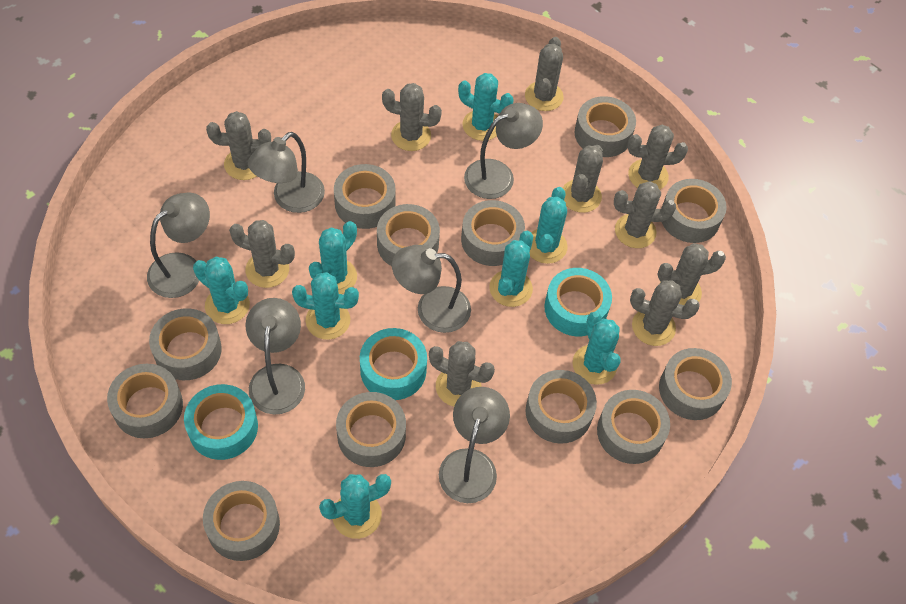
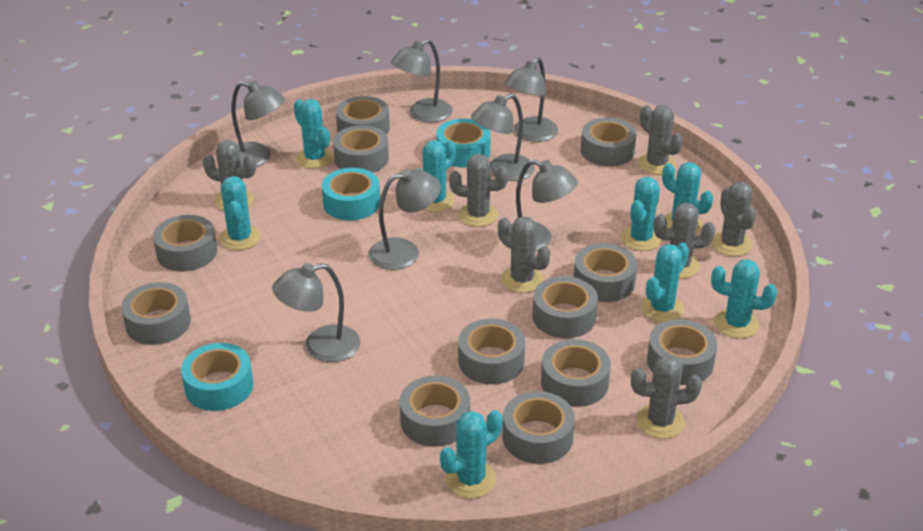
grey cactus: [206,111,271,180] [229,220,295,288] [382,83,442,151] [429,341,495,407] [525,37,564,111] [563,145,603,213] [614,181,676,248] [628,125,688,189] [630,280,700,346] [657,243,726,305] = 10 -> [203,140,256,211] [449,154,508,227] [498,216,550,293] [631,354,702,439] [638,105,683,175] [653,203,715,279] [711,182,756,256] = 7
grey lamp: [147,192,210,298] [246,298,305,414] [248,132,325,213] [392,245,471,333] [439,387,510,503] [464,103,543,199] = 6 -> [231,81,285,167] [272,263,360,362] [369,169,441,270] [391,39,453,123] [471,94,534,181] [504,57,558,142] [511,159,578,251] = 7

